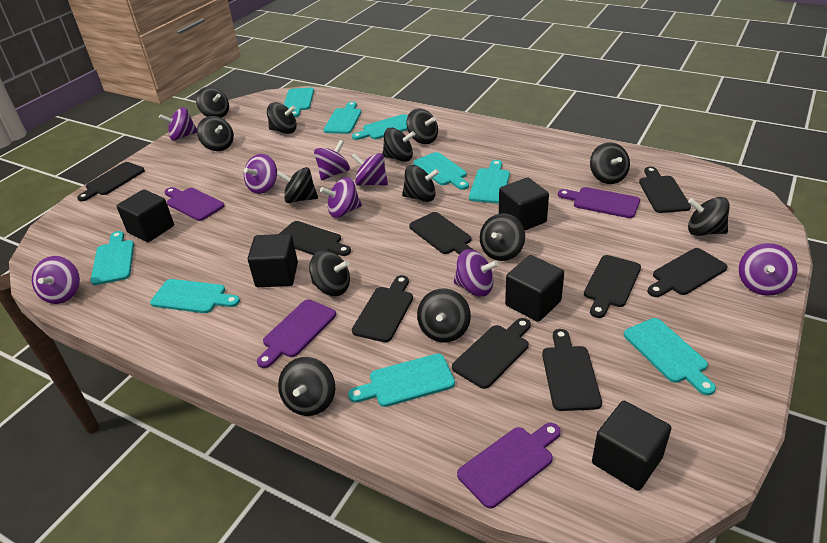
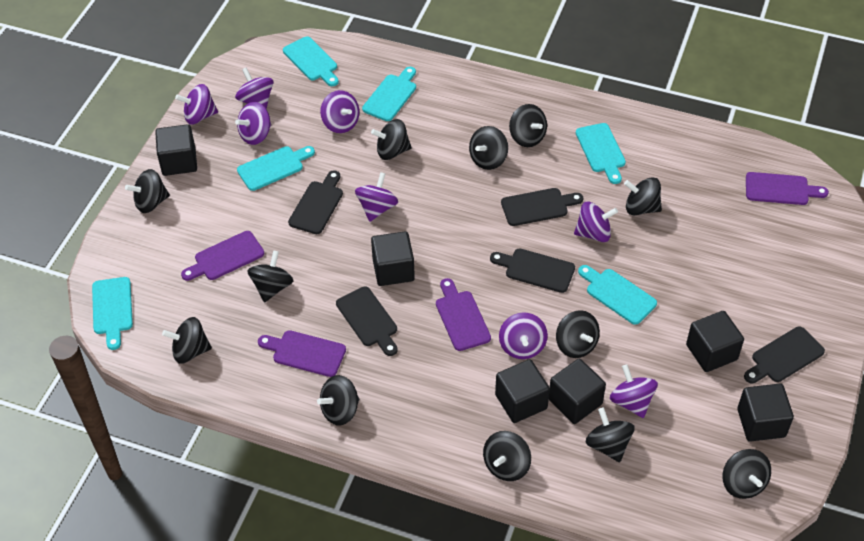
black cube: [117,189,174,242] [248,234,298,287] [499,177,549,230] [505,255,564,322] [592,401,671,491] = 5 -> [155,124,197,176] [371,231,415,286] [495,359,550,423] [549,358,606,424] [686,311,744,372] [737,384,794,442] = 6
black cutting board: [77,162,145,201] [279,221,351,256] [352,275,413,342] [409,212,474,255] [452,318,531,389] [542,329,602,411] [584,255,641,318] [639,167,691,213] [647,248,727,297] = 9 -> [288,170,343,234] [336,287,398,356] [490,248,575,293] [501,188,583,226] [744,326,825,383] = 5
black spinning top: [196,87,229,118] [197,116,234,151] [267,102,297,134] [277,167,318,203] [278,357,335,416] [309,250,350,296] [383,128,415,162] [402,165,439,202] [406,108,438,144] [417,288,471,342] [480,213,525,261] [590,142,630,184] [688,197,730,236] = 13 -> [125,169,170,213] [162,317,212,364] [247,250,293,303] [317,375,359,426] [371,119,412,160] [469,126,508,170] [483,431,531,481] [509,104,547,147] [556,310,600,358] [586,407,635,463] [624,177,662,216] [722,449,771,499] = 12
turquoise cutting board: [91,231,134,285] [150,279,240,313] [284,88,314,117] [324,101,361,134] [348,354,455,407] [352,114,408,140] [413,152,469,190] [469,160,510,203] [624,318,716,395] = 9 -> [92,277,133,350] [237,146,315,191] [283,36,339,86] [362,67,416,121] [576,123,626,184] [578,265,657,325] = 6

